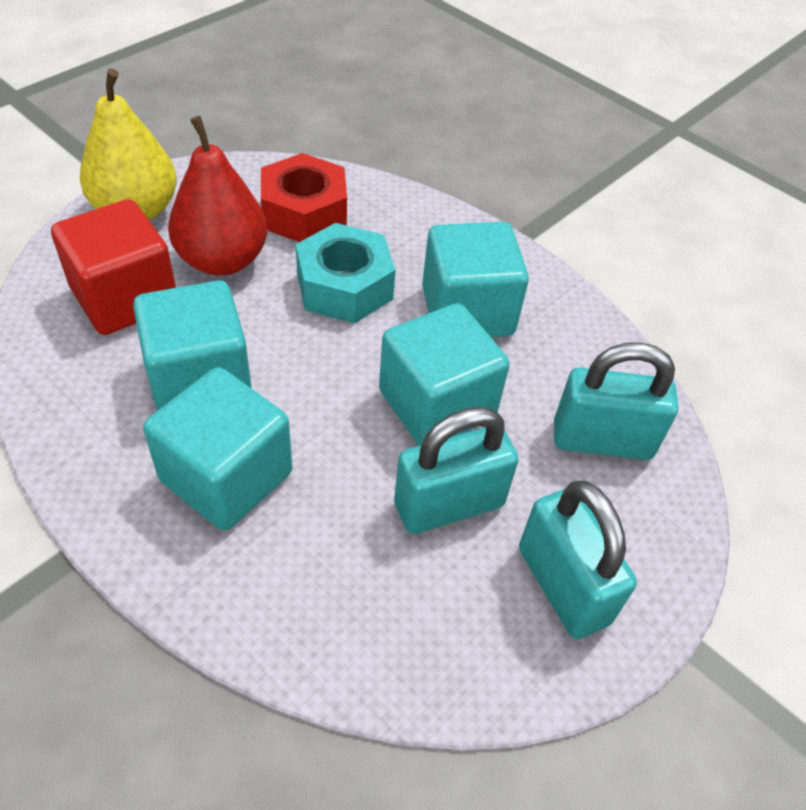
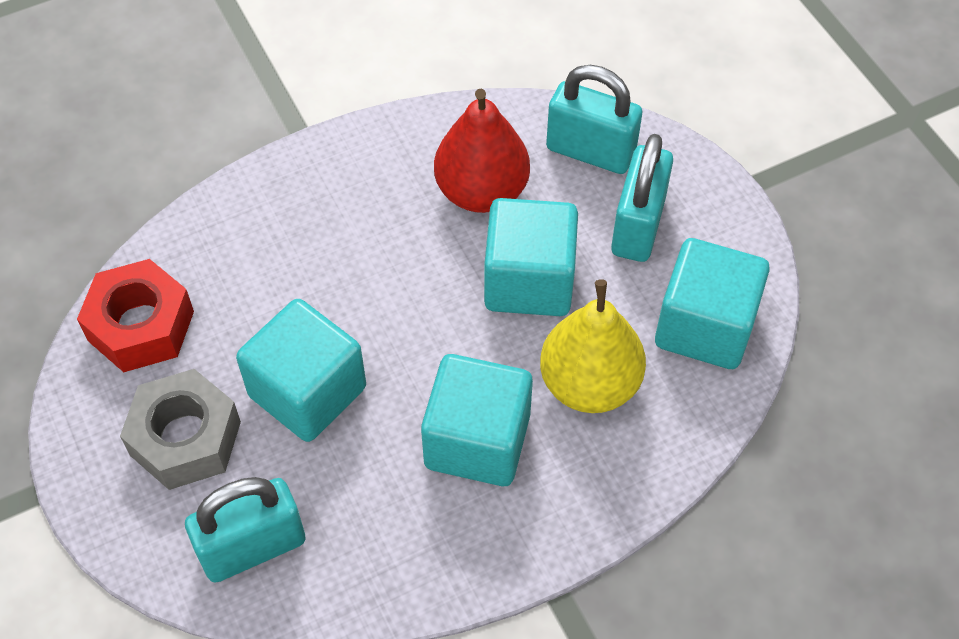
grey nut: none = 0 -> [120,369,241,490] = 1
red cube: [51,199,176,335] = 1 -> none = 0
turquoise nut: [296,223,395,323] = 1 -> none = 0

